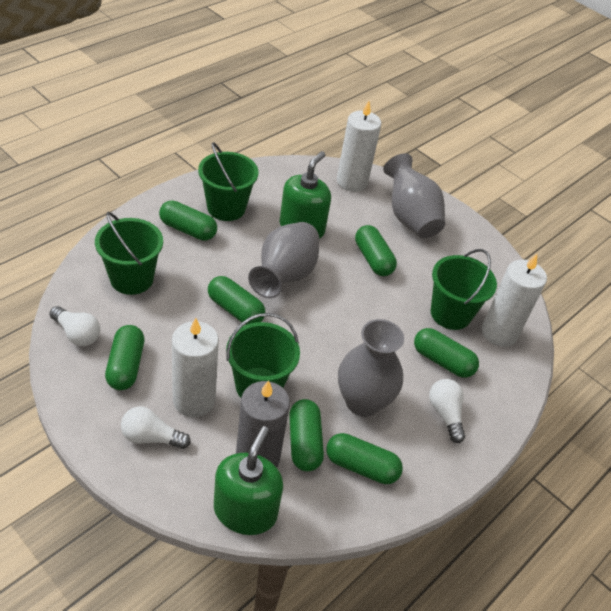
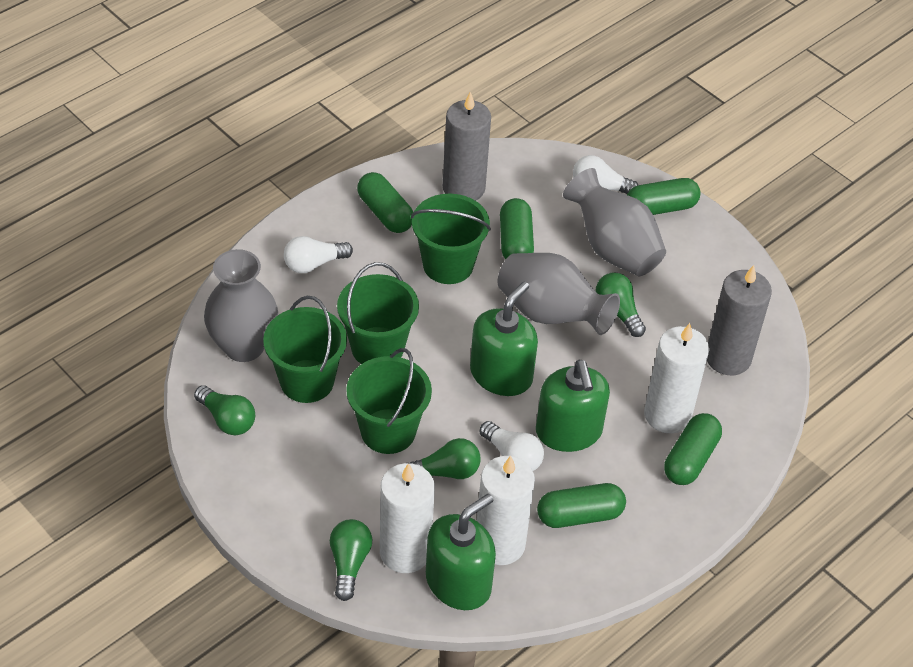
green capsule: [105,325,144,390] [159,200,217,241] [208,276,265,325] [289,399,324,471] [326,433,403,484] [355,225,397,276] [414,328,479,378] = 7 -> [357,172,413,233] [500,198,534,259] [537,483,626,528] [627,178,701,215] [664,413,722,485] = 5
green light bulb: none = 0 -> [194,385,255,435] [330,519,372,601] [410,438,481,479] [596,272,646,337] = 4
green soap dispenser: [214,426,283,535] [280,151,331,239] = 2 -> [426,494,496,610] [470,282,538,396] [536,360,610,452] = 3
grey candle: [236,380,290,467] = 1 -> [443,92,491,201] [707,265,772,375] = 2

